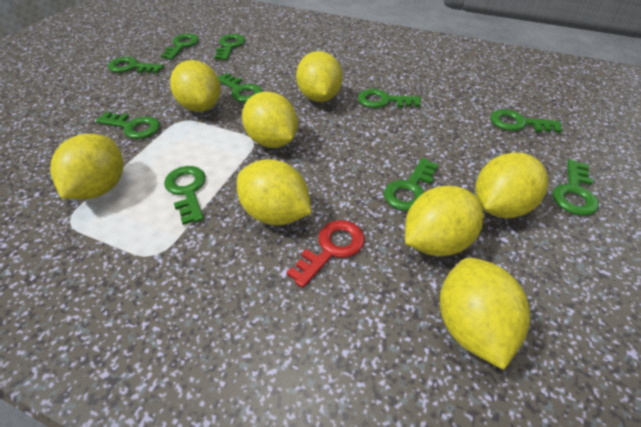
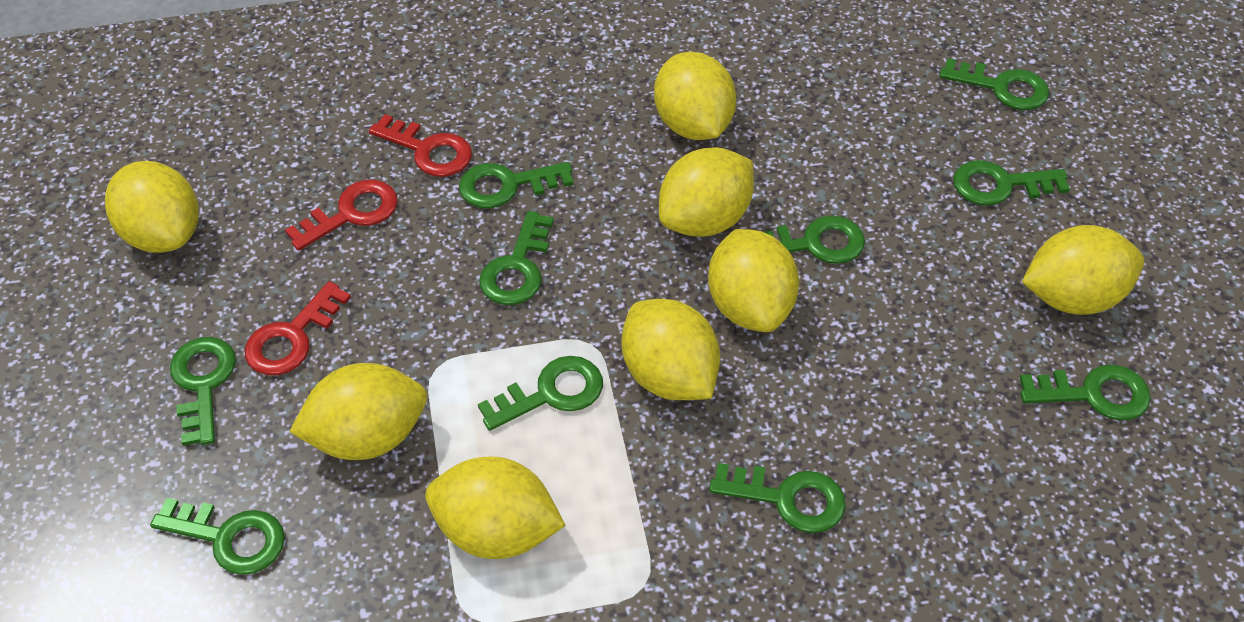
red key: [287,220,365,288] = 1 -> [245,281,351,375] [285,180,398,251] [369,114,472,177] = 3

